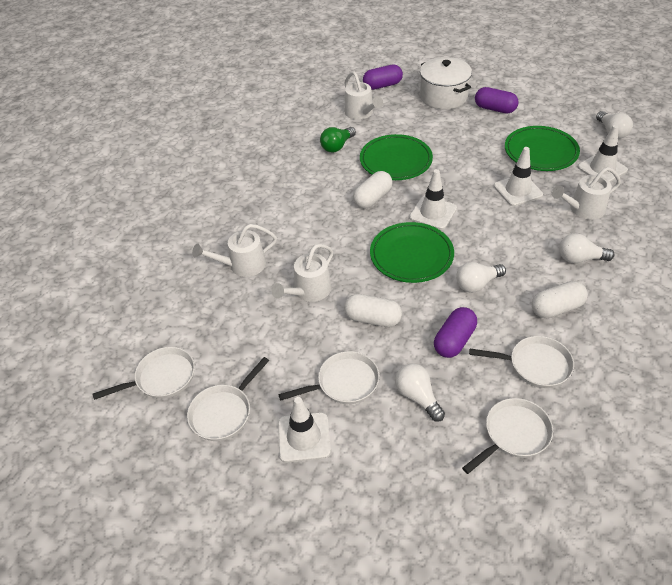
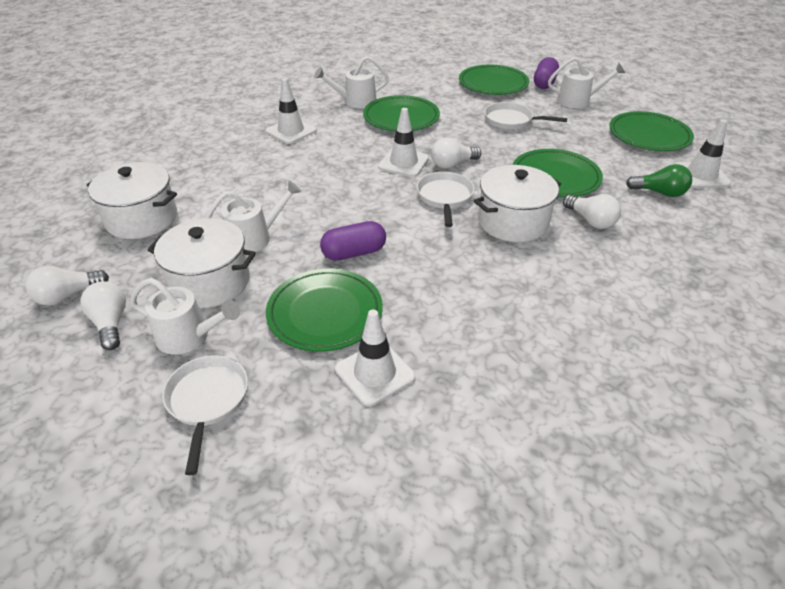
green plate: [360,134,433,180] [370,222,454,283] [505,126,580,171] = 3 -> [266,269,383,352] [363,95,440,131] [459,65,529,95] [513,149,603,197] [609,111,694,151] = 5
purple capsule: [363,65,403,90] [434,307,477,358] [475,87,519,113] = 3 -> [320,221,386,261] [534,57,559,89] = 2
white capsule: [344,294,402,327] [353,171,393,209] [532,281,588,318] = 3 -> none = 0
white pan: [92,347,195,400] [187,357,269,441] [278,351,379,404] [462,398,553,474] [469,336,574,388] = 5 -> [162,355,248,475] [417,172,474,227] [484,102,567,130] = 3
white pot: [420,57,472,109] = 1 -> [87,162,177,239] [148,218,256,308] [474,165,561,242] = 3

